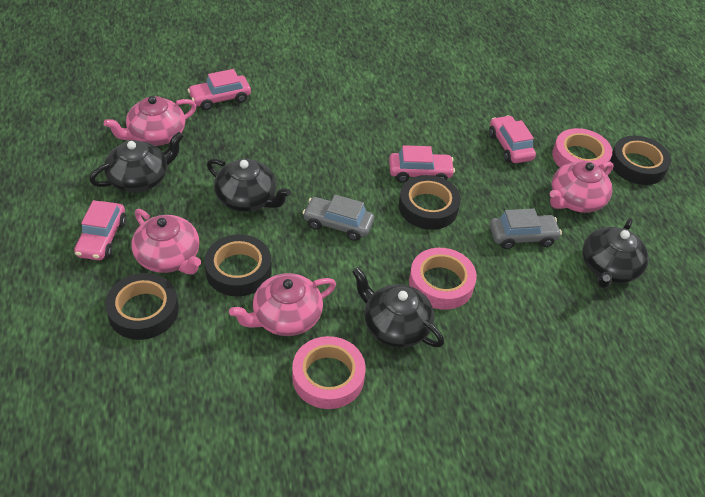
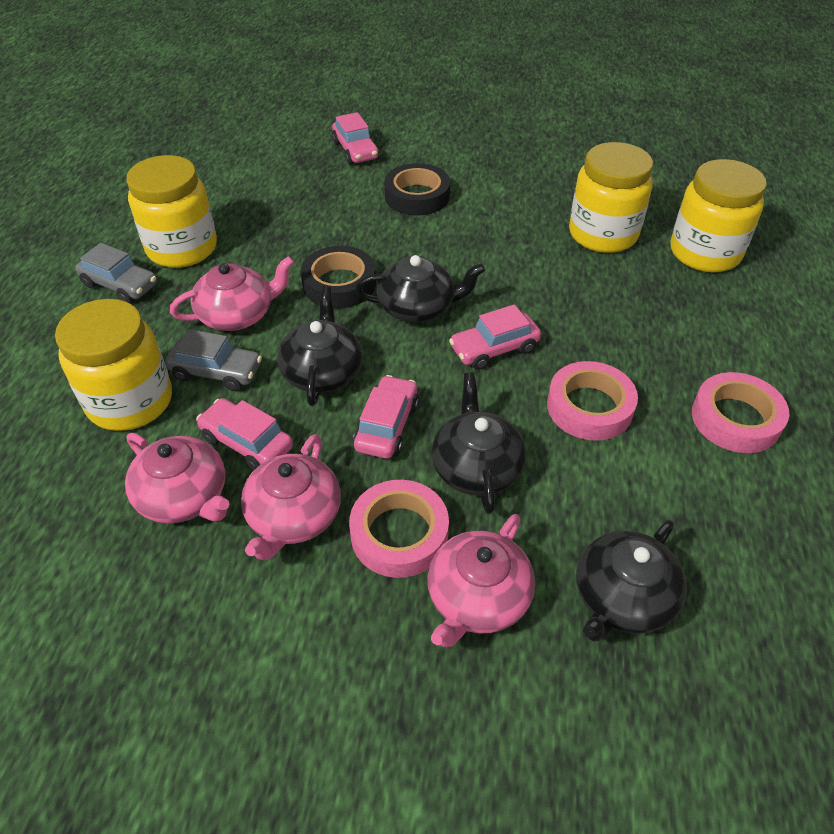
black tape: [105,273,179,340] [204,234,272,296] [399,175,461,230] [610,136,671,185] = 4 -> [300,246,376,309] [384,163,450,216] = 2
yellow jar: none = 0 -> [55,299,172,431] [127,155,217,268] [569,142,653,253] [670,159,767,272] = 4

